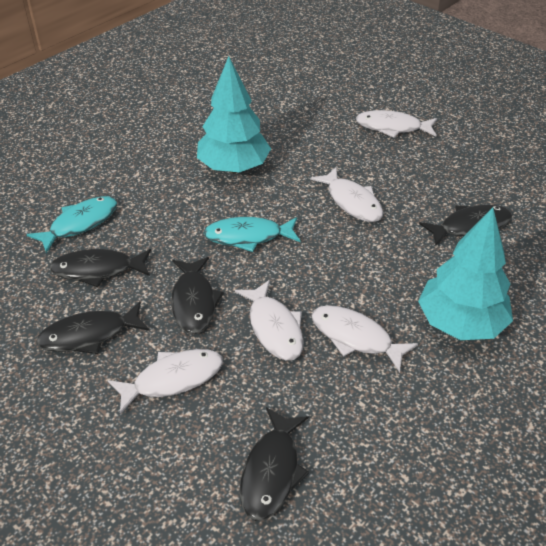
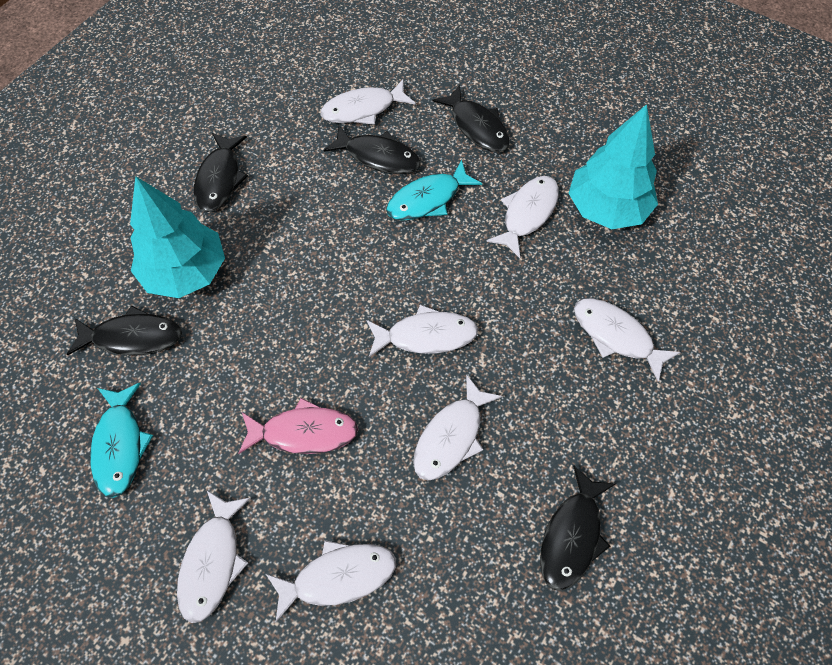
pink fish: none = 0 -> [238,398,358,454] = 1
white fish: [108,349,223,414] [235,280,304,360] [310,167,383,222] [312,305,418,372] [356,110,437,138] = 5 -> [177,491,251,623] [266,540,396,622] [320,80,415,125] [367,305,478,357] [413,374,502,481] [486,176,559,258] [574,298,681,382] = 7

